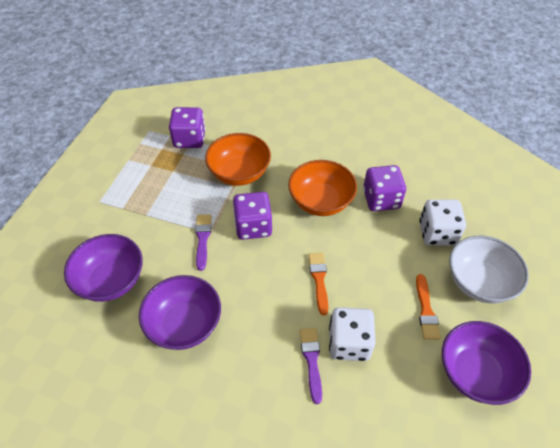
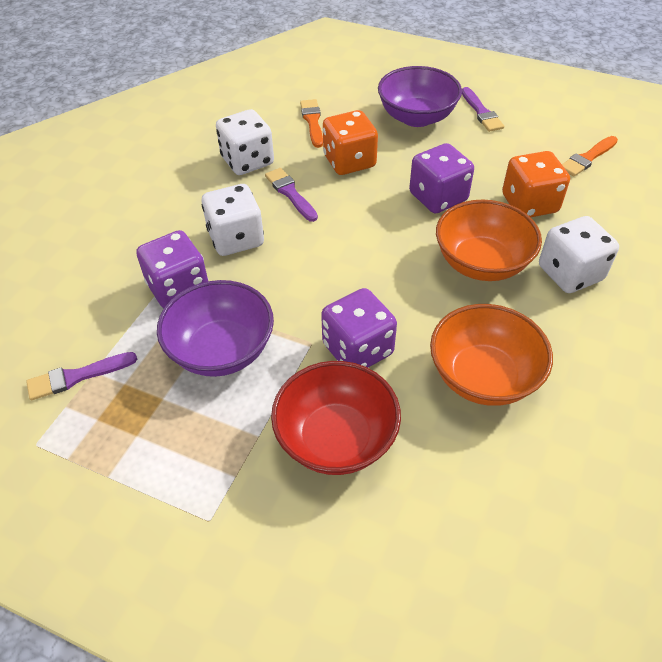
orange dice: none = 0 -> [323,110,378,175] [502,151,570,217] = 2
purple bowl: [64,234,143,302] [139,275,221,350] [442,321,531,405] = 3 -> [157,280,274,377] [378,66,462,127] = 2
purple brush: [195,215,212,271] [300,328,322,404] = 2 -> [26,352,137,401] [265,168,318,222] [462,87,504,132] = 3
red bowl: none = 0 -> [271,361,401,475] = 1
white bowl: [449,236,529,304] = 1 -> none = 0
white dice: [329,307,376,361] [419,199,466,245] = 2 -> [202,184,264,256] [216,109,274,175] [539,216,619,293] = 3

